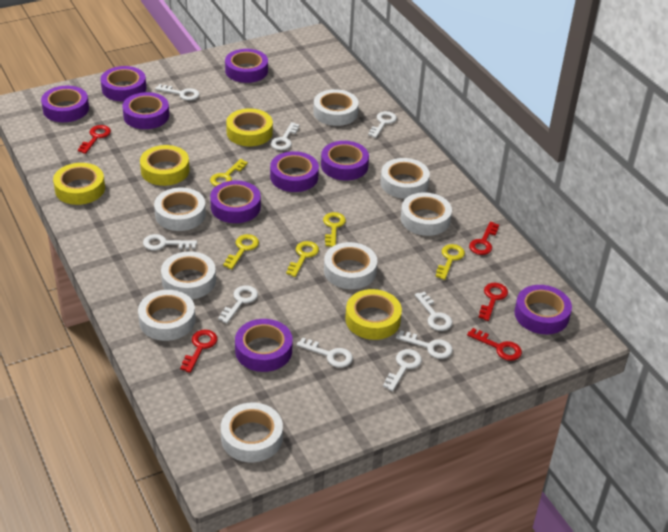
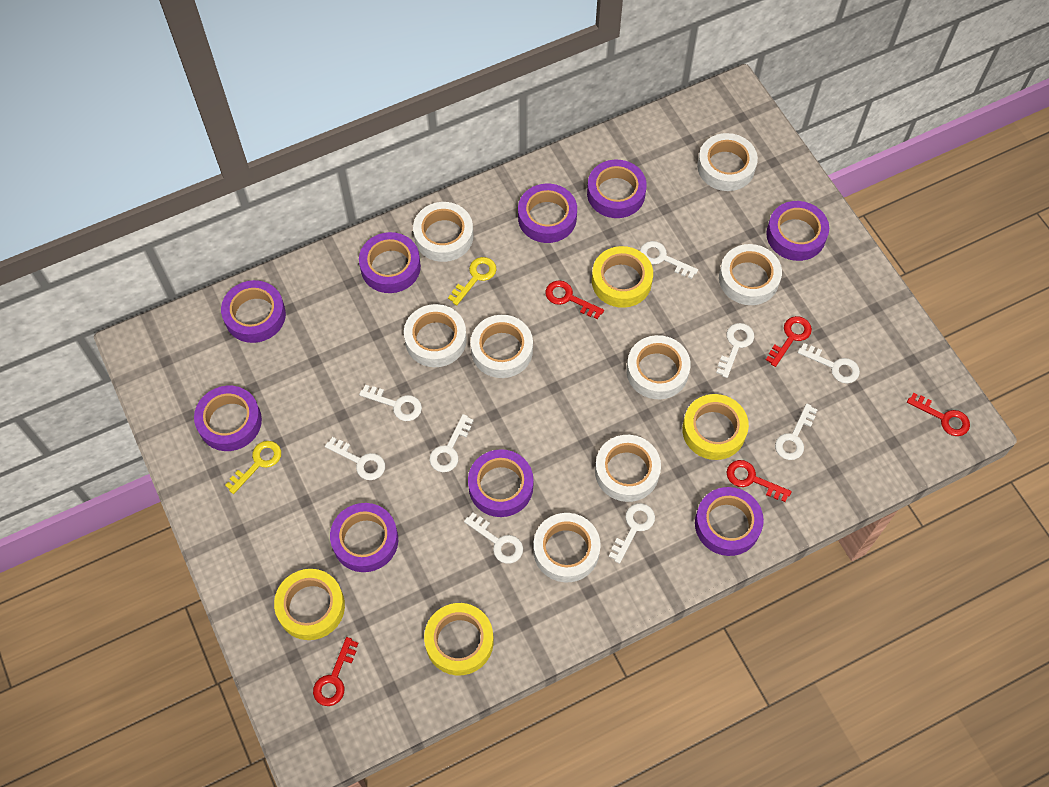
yellow key: [210,159,248,186] [223,234,259,269] [286,241,319,277] [323,212,346,247] [435,244,465,280] = 5 -> [225,441,281,494] [448,257,497,305] = 2

